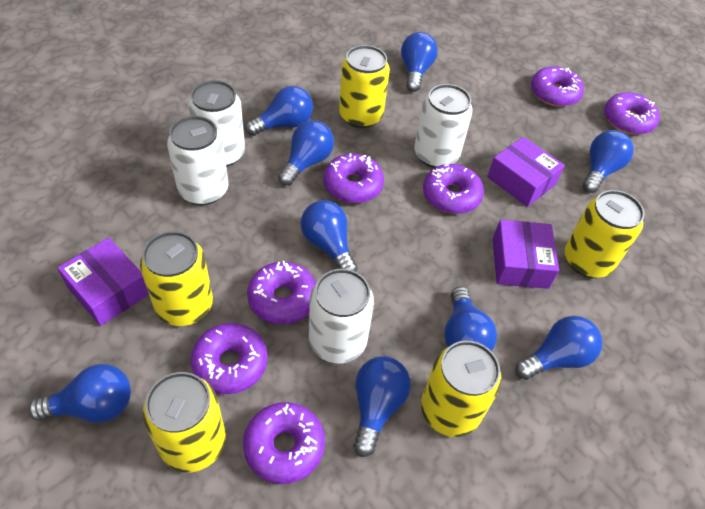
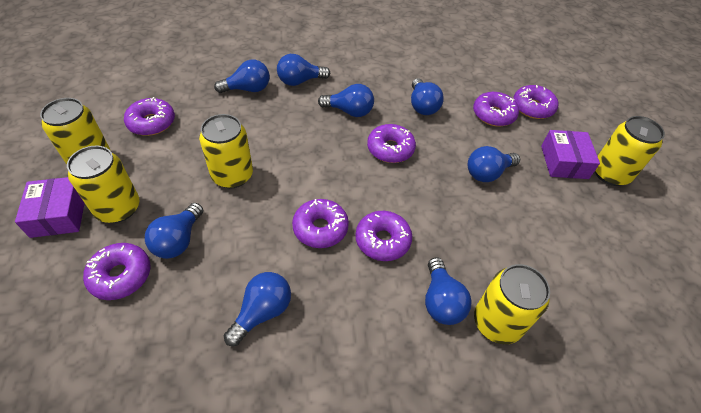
blue light bulb: [28,364,131,423] [245,86,313,136] [278,120,334,186] [301,200,358,272] [353,356,411,457] [401,32,438,92] [444,286,497,351] [515,316,602,380] [583,130,634,193] = 9 -> [145,203,203,259] [214,59,270,93] [224,272,291,346] [277,54,330,86] [318,84,374,117] [411,78,444,115] [425,257,472,325] [468,146,520,182] = 8
purple box: [57,237,149,326] [487,137,565,207] [493,220,559,289] = 3 -> [15,177,85,238] [541,130,600,179] = 2
white can: [167,116,228,205] [188,80,245,167] [309,269,374,363] [414,84,473,168] = 4 -> none = 0

